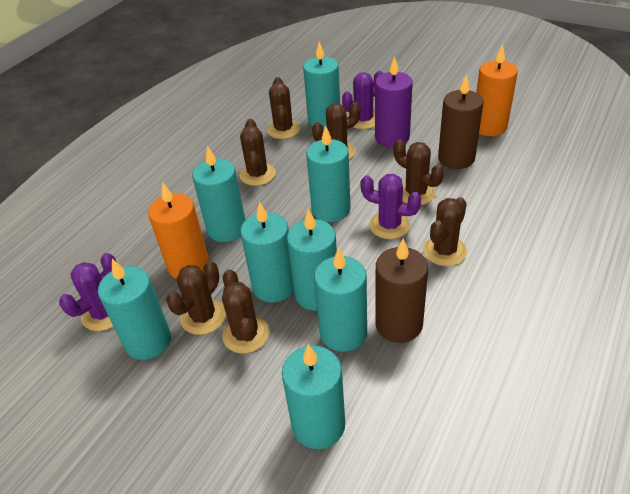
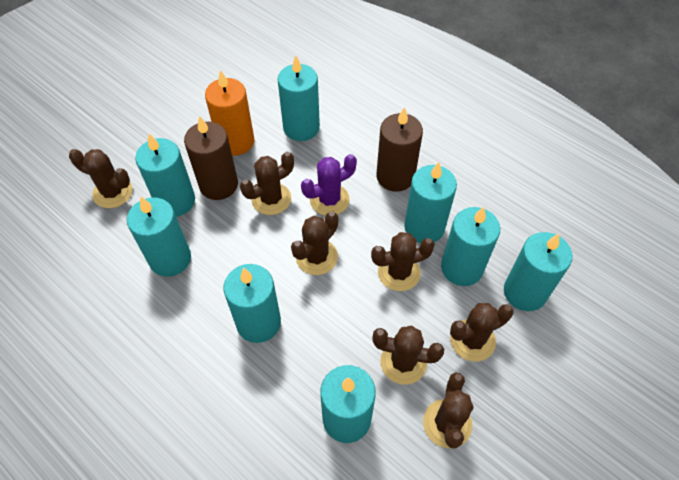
orange candle: [148,182,209,279] [476,45,518,136] = 2 -> [205,70,254,156] = 1
purple cactus: [59,253,116,331] [342,71,383,129] [360,174,421,239] = 3 -> [301,154,357,216] = 1
purple candle: [375,56,413,148] = 1 -> none = 0

